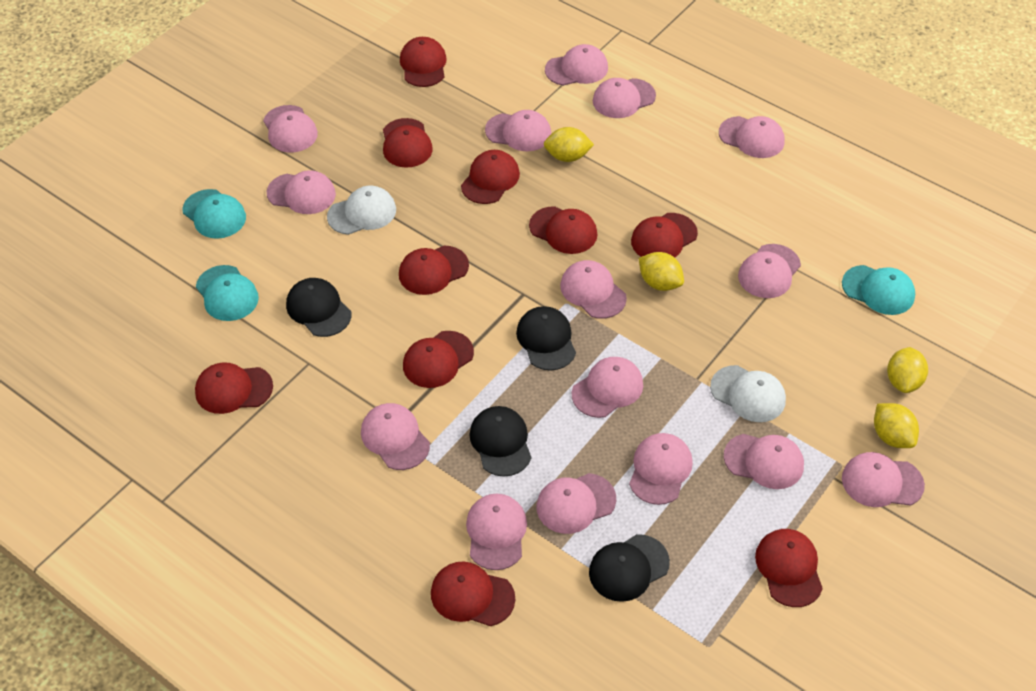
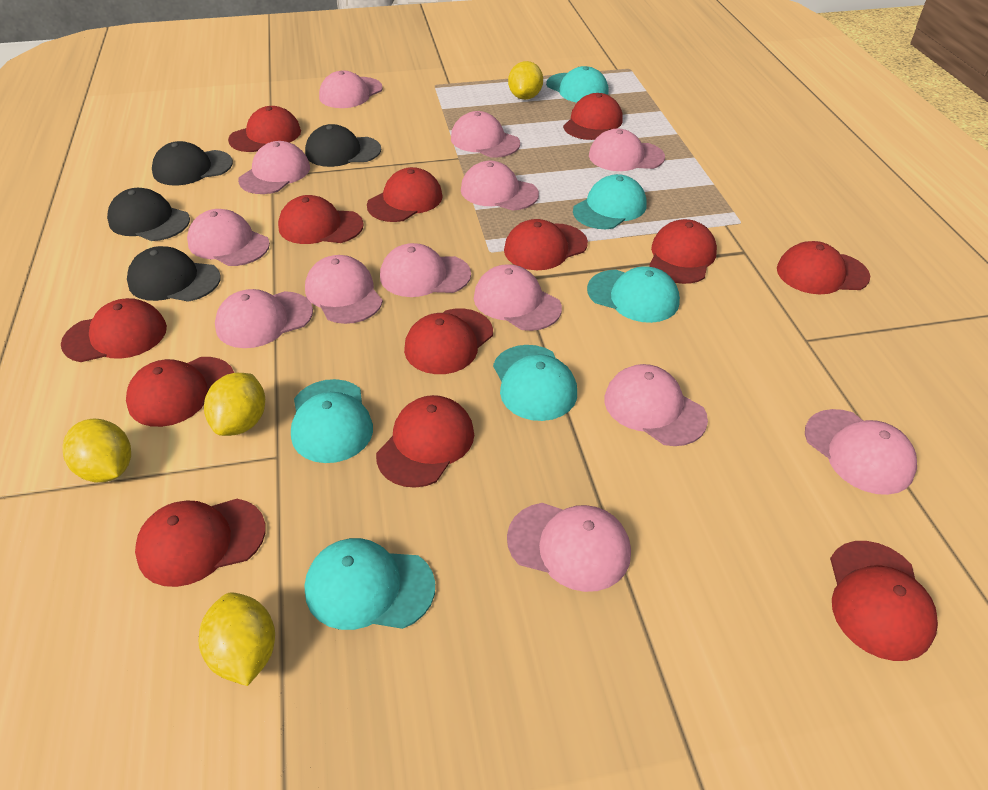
pink cap: [263,105,318,153] [266,170,336,214] [361,403,430,470] [466,494,527,570] [485,110,551,151] [536,473,616,534] [545,44,608,86] [560,260,627,319] [572,357,643,418] [593,78,656,118] [629,433,693,505] [719,116,785,158] [724,434,804,489] [738,244,801,298] [842,452,925,507] = 15 -> [187,209,270,266] [215,289,313,348] [238,141,310,194] [305,255,383,324] [319,71,383,108] [380,243,471,297] [451,111,520,158] [461,161,539,211] [474,264,562,331] [507,503,631,592] [589,129,665,171] [604,364,708,446] [805,409,917,495] = 13
red cap: [195,363,273,414] [383,118,433,167] [399,246,469,295] [400,37,447,87] [403,331,474,388] [431,561,515,626] [461,150,520,204] [529,206,597,254] [631,213,698,258] [755,529,823,607] = 10 -> [61,298,167,362] [126,357,234,427] [135,499,266,587] [228,106,301,152] [278,195,364,244] [367,167,443,222] [376,395,474,488] [404,308,493,374] [504,219,588,270] [563,93,623,140] [649,219,717,284] [777,241,870,294] [830,541,938,661] = 13
turquoise cap: [183,189,246,239] [196,265,259,321] [842,265,915,315] = 3 -> [291,379,373,463] [305,538,435,630] [493,345,577,421] [546,66,609,103] [573,174,646,229] [587,266,680,323] = 6
white cap: [327,186,396,235] [710,365,786,422] = 2 -> none = 0

